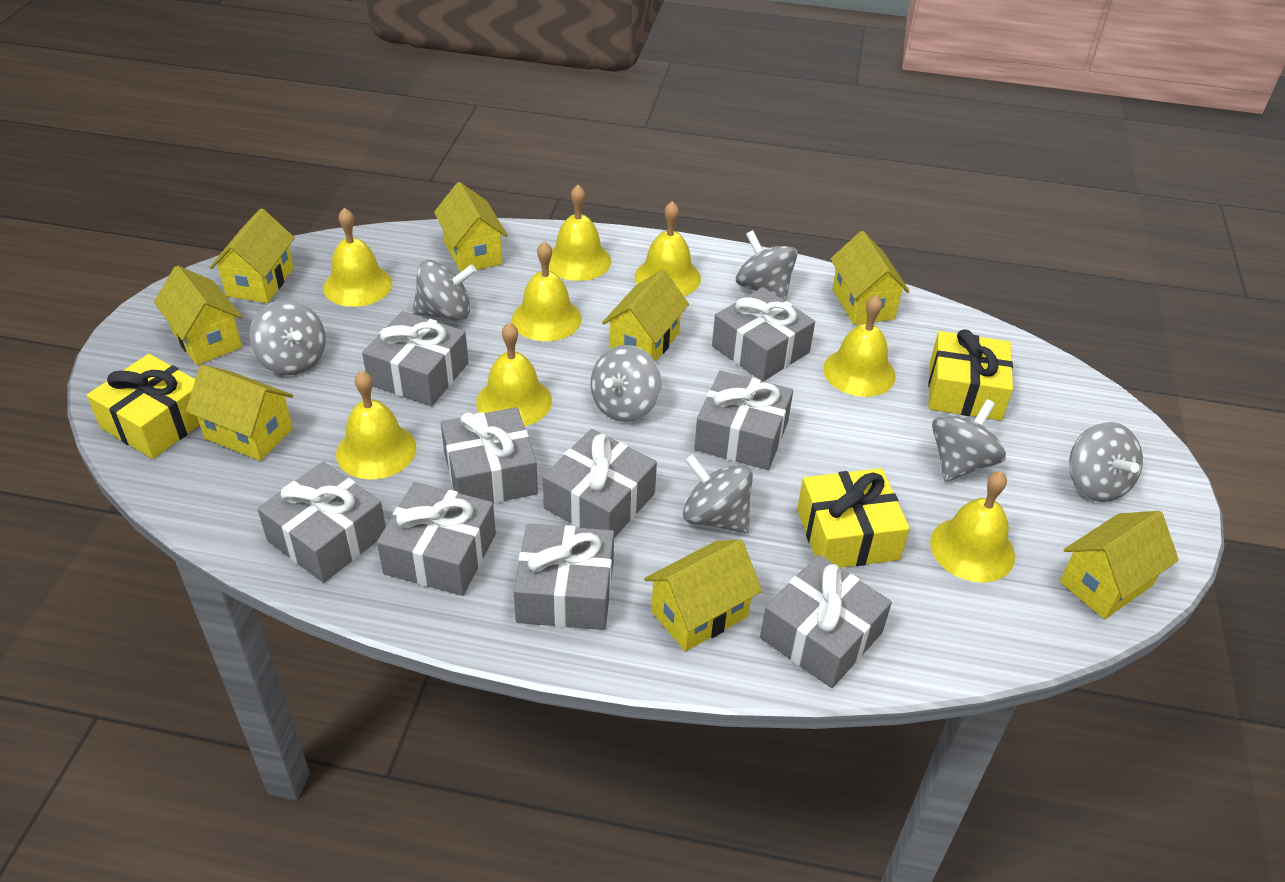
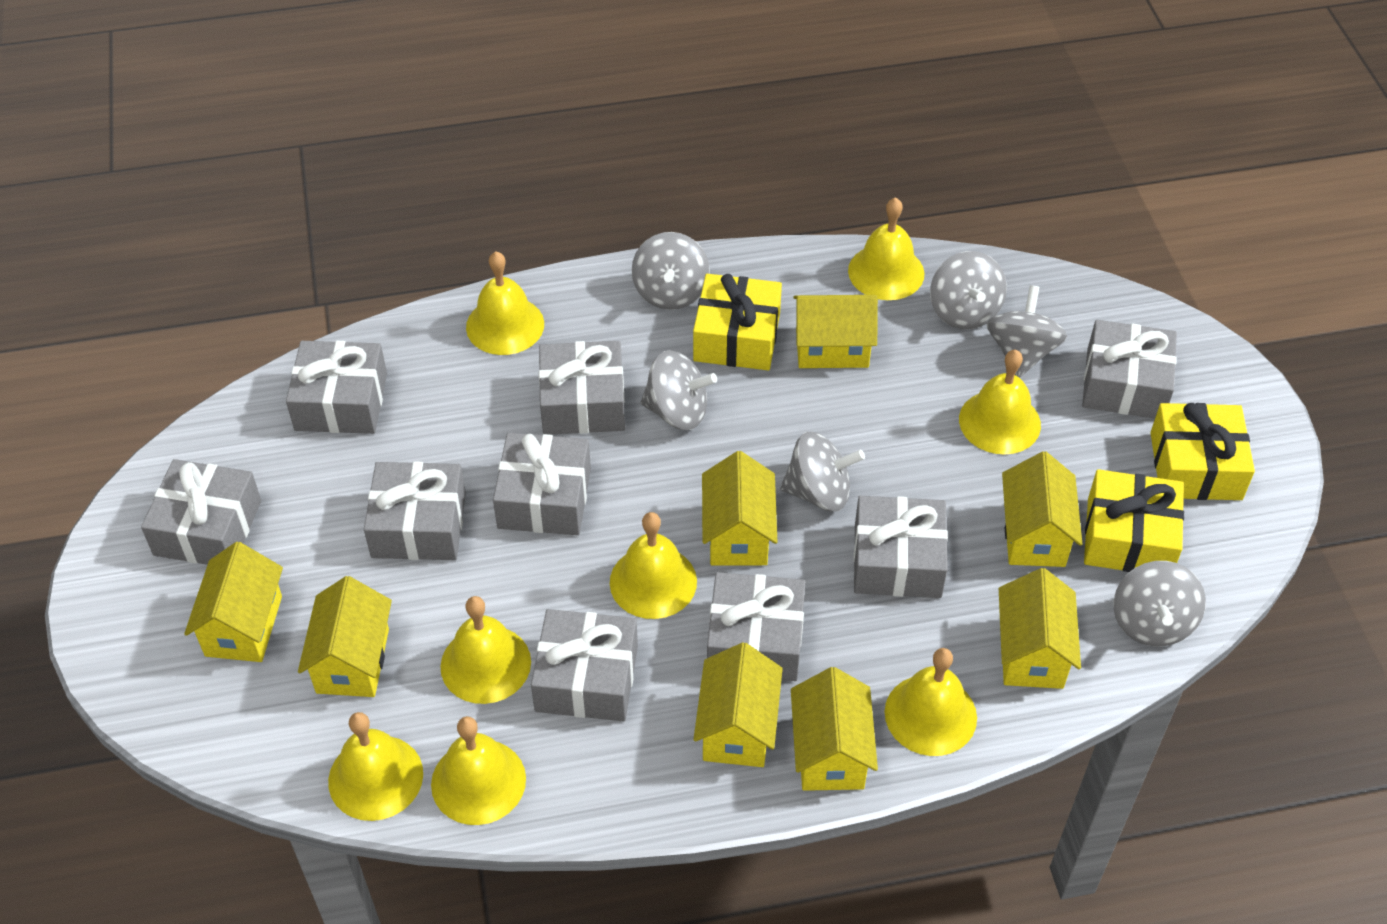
grey spinning top: [249,301,326,375] [412,260,477,321] [590,345,661,422] [683,454,753,534] [736,230,798,301] [932,399,1006,482] [1069,422,1143,502] = 7 -> [632,232,710,310] [641,351,717,430] [780,432,865,512] [930,251,1007,329] [987,285,1067,378] [1114,561,1206,646] = 6

